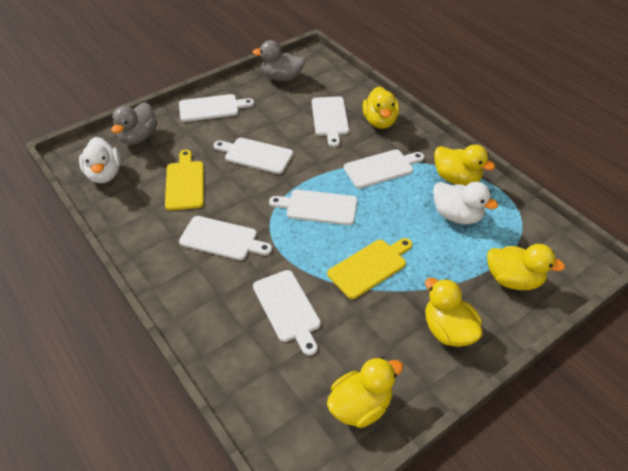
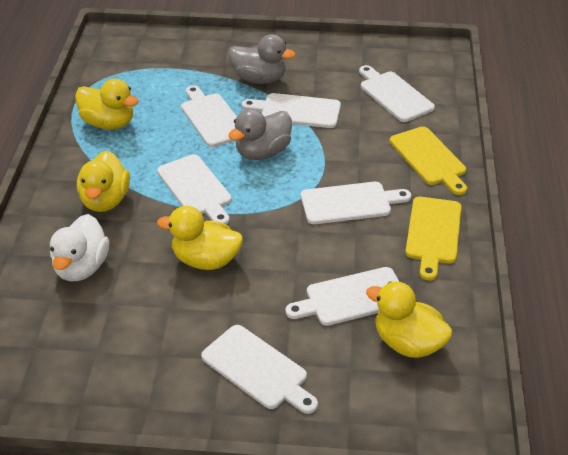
white duck: [79,137,121,183] [433,182,498,224] = 2 -> [50,214,109,281] = 1
yellow duck: [327,357,403,428] [363,87,399,129] [425,278,483,347] [434,145,495,186] [487,244,565,290] = 5 -> [75,79,139,130] [77,151,130,212] [157,206,243,270] [366,282,452,358] = 4

